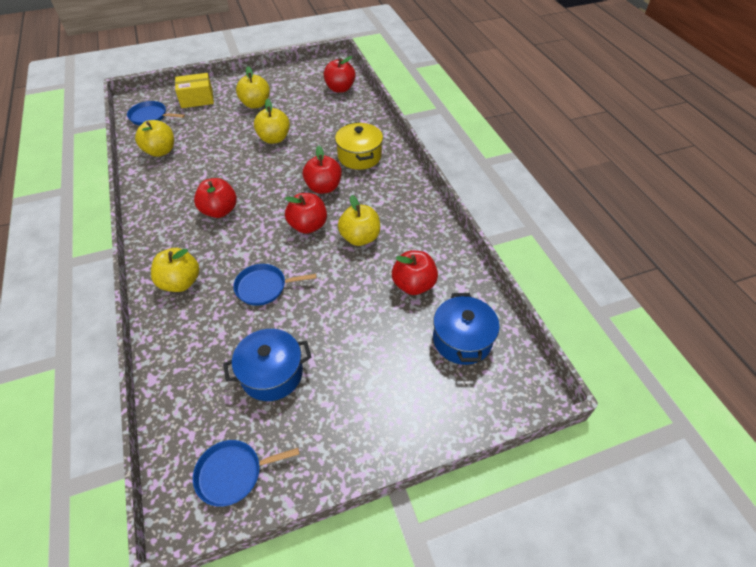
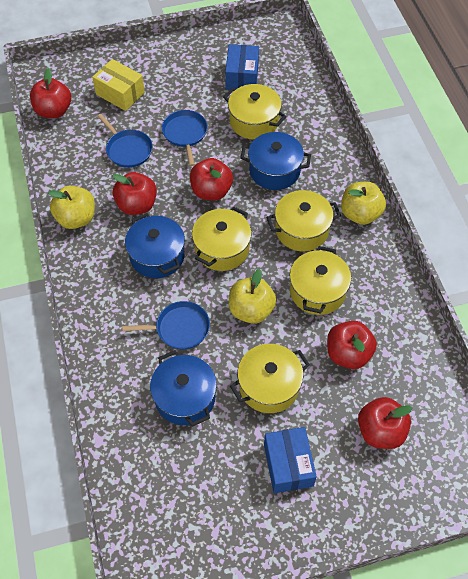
blue box: none = 0 -> [225,44,259,90] [264,427,317,493] = 2
blue pot: [223,329,311,401] [433,293,500,365] = 2 -> [125,213,185,278] [150,350,217,426] [240,132,311,190] = 3
yellow apple: [135,120,174,157] [151,248,200,292] [236,66,270,109] [254,99,290,144] [338,195,380,246] = 5 -> [48,186,95,229] [229,269,276,324] [341,182,386,225] = 3
yellow pot: [335,122,383,170] = 1 -> [192,206,252,271] [223,84,287,140] [230,344,310,413] [267,190,341,252] [290,246,351,315] = 5

